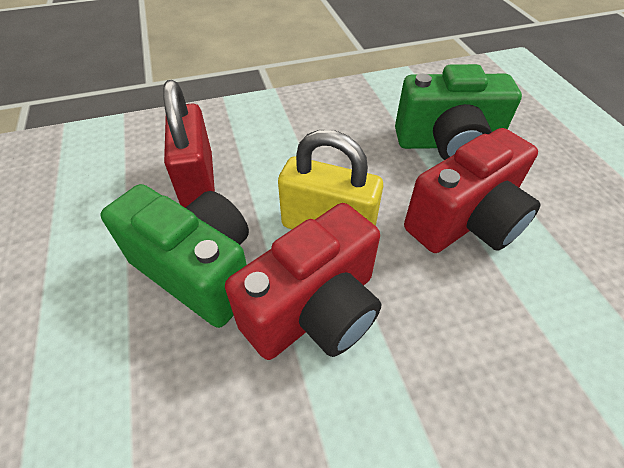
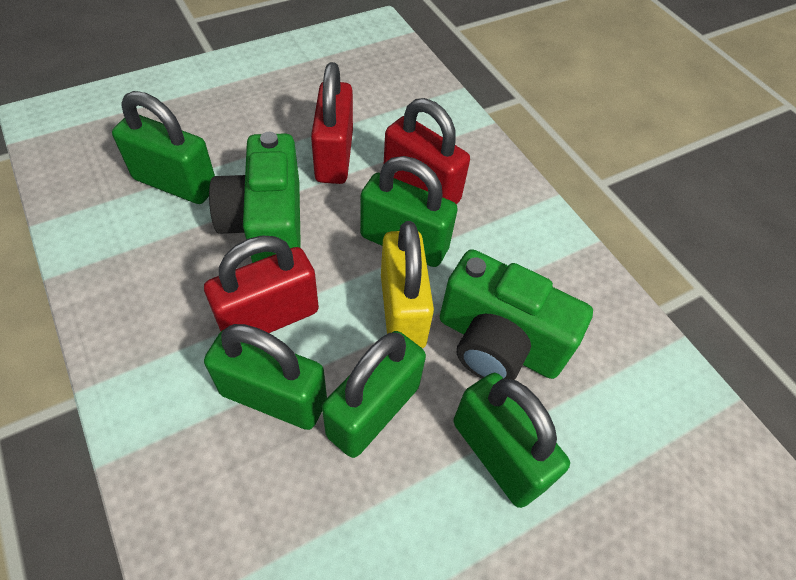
green padlock: none = 0 -> [112,91,215,204] [204,324,327,430] [322,331,426,458] [360,156,458,267] [453,373,570,508] = 5
red camera: [225,203,382,360] [404,128,541,253] = 2 -> none = 0
red padlock: [163,80,215,208] = 1 -> [204,235,319,333] [311,62,353,184] [384,98,470,204] = 3

